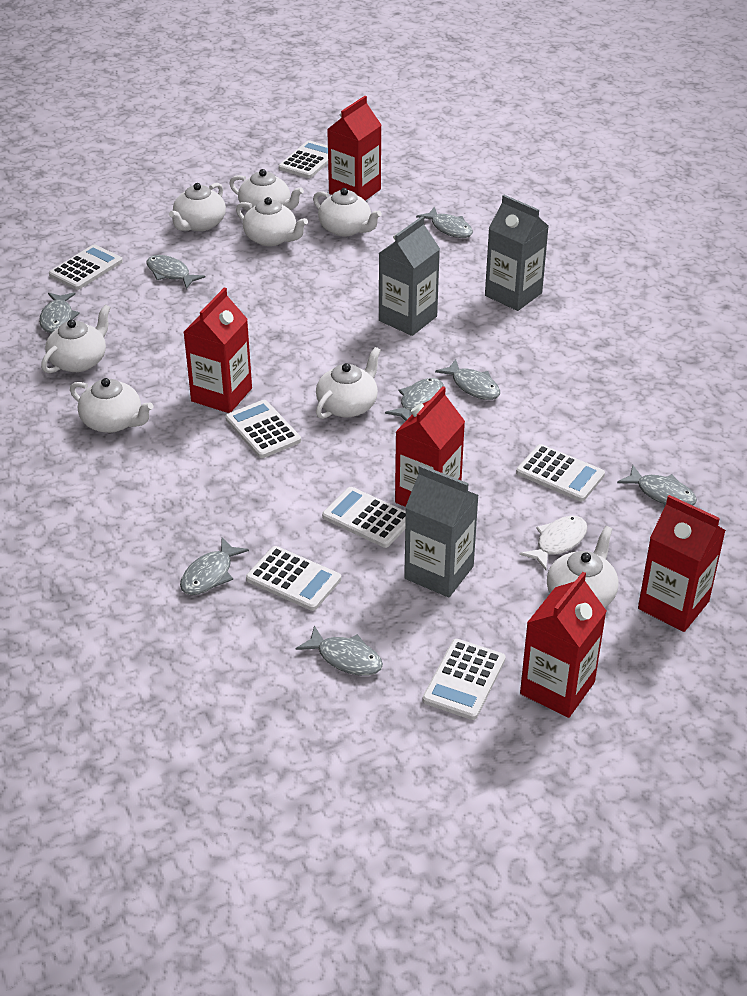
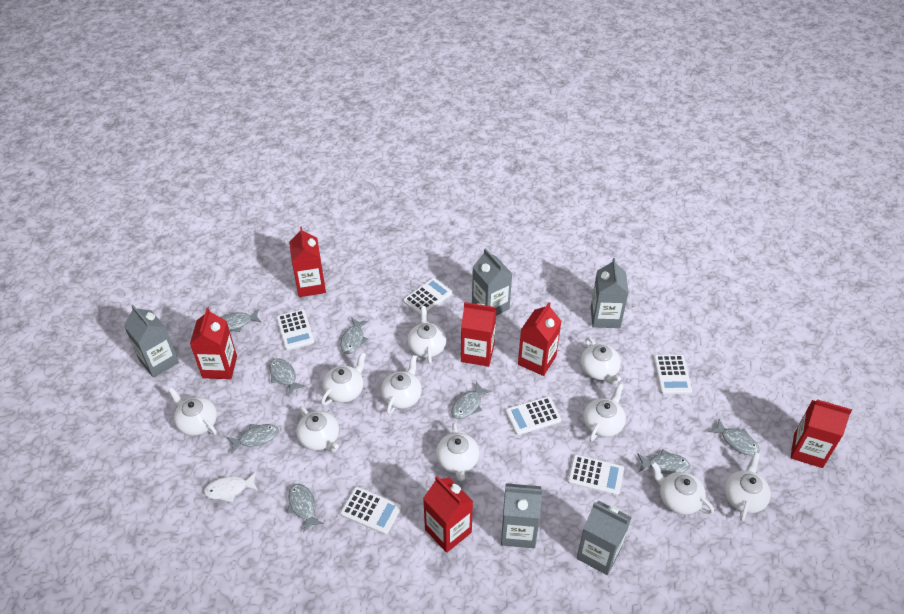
grey carton: [379,216,440,336] [404,465,479,597] [485,195,549,311] = 3 -> [124,305,179,378] [472,248,512,316] [501,483,542,548] [577,501,632,575] [591,258,629,328] = 5
red carton: [184,288,252,413] [327,96,381,201] [395,386,465,507] [520,572,606,718] [638,495,726,632] = 5 -> [190,308,237,379] [289,227,326,297] [423,476,473,553] [461,302,496,367] [518,302,562,376] [790,399,852,468] = 6
white calculator: [49,244,123,290] [225,400,301,458] [246,546,341,611] [279,140,328,178] [322,487,406,548] [423,639,506,720] [516,444,605,502] = 7 -> [276,309,314,350] [340,487,401,535] [403,278,452,316] [506,396,561,435] [568,454,624,496] [654,354,692,394] = 6
white teapot: [41,304,111,373] [70,378,153,433] [169,183,226,231] [229,169,304,211] [236,197,308,246] [313,188,382,237] [316,347,381,419] [547,526,619,608] = 8 -> [168,387,217,436] [296,406,339,453] [321,352,366,406] [381,355,422,415] [408,306,446,364] [436,422,479,481] [581,337,621,385] [583,383,626,442] [651,462,714,515] [724,452,771,521] = 10

